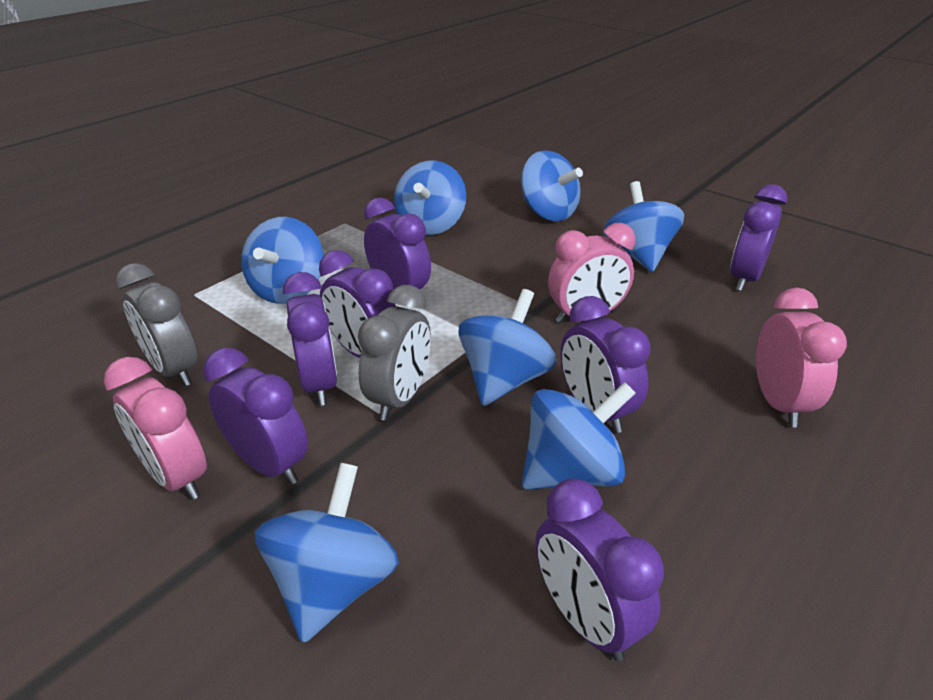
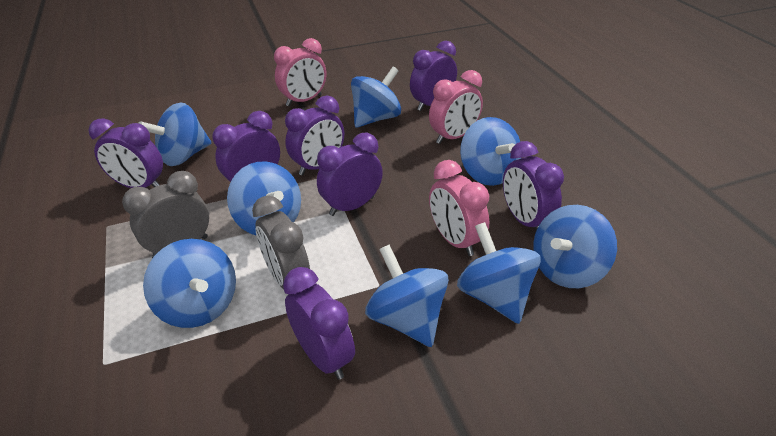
blue spinning top: [241,217,324,304] [255,463,399,643] [394,161,466,235] [458,289,557,406] [521,150,583,221] [522,382,635,490] [603,181,684,272] = 7 -> [139,103,211,166] [143,239,236,328] [227,161,301,235] [351,67,401,128] [365,245,449,347] [457,222,541,324] [460,117,521,186] [533,205,617,288] = 8

